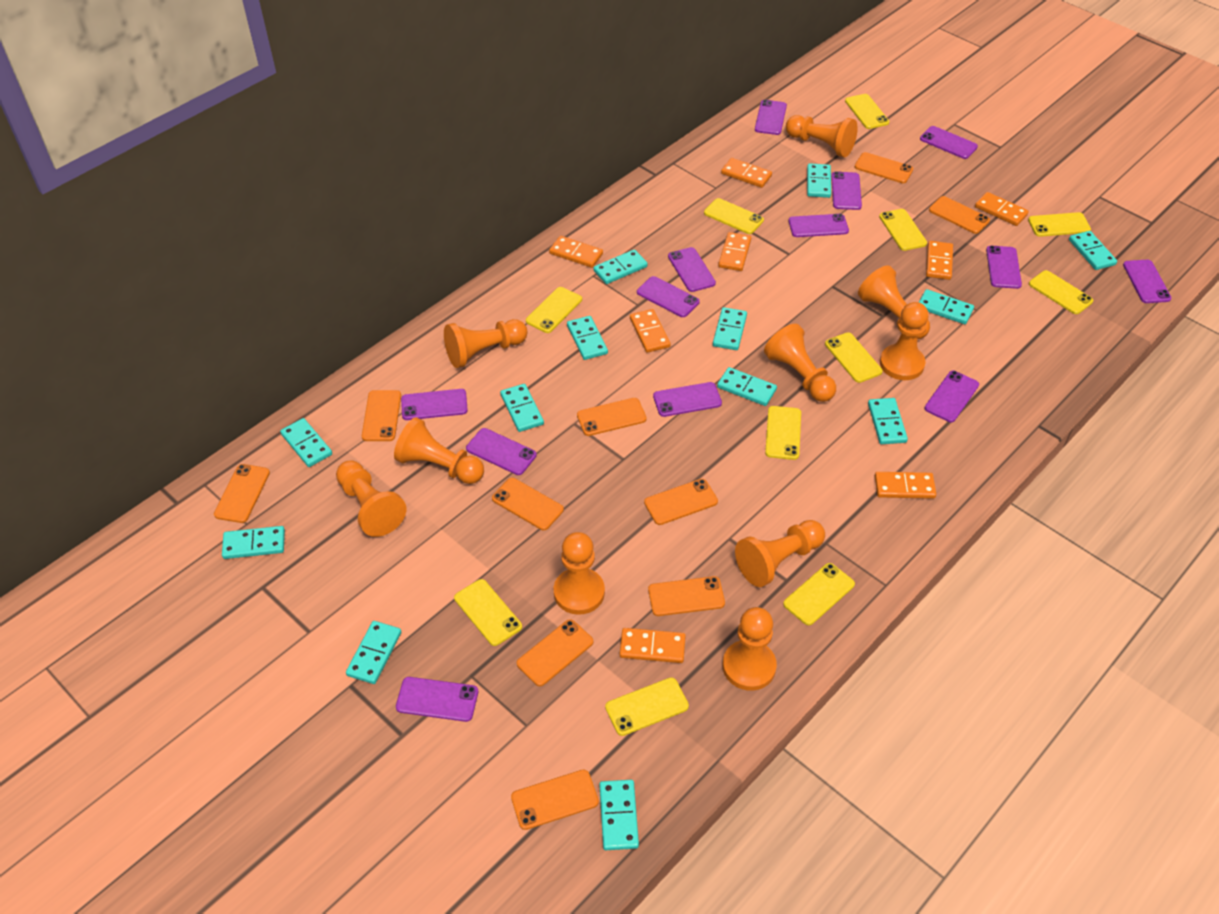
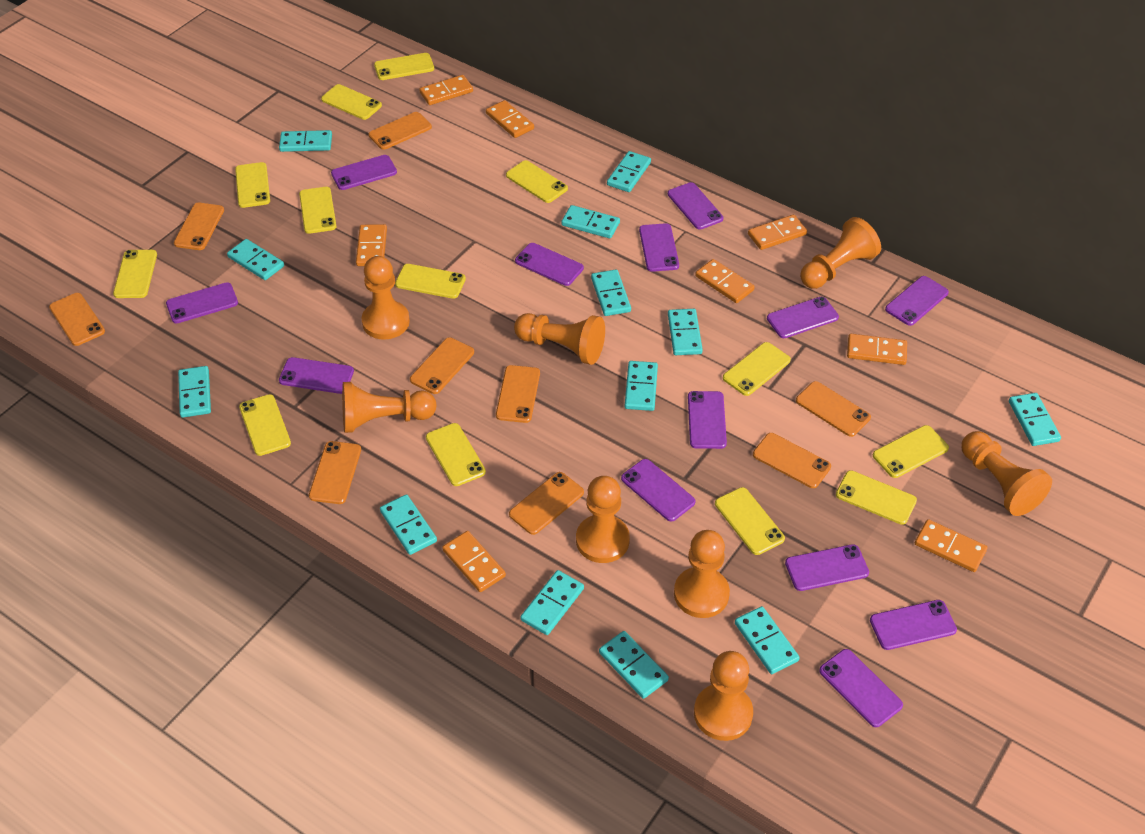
orange pawn: [336,460,406,537] [394,417,484,484] [444,319,527,368] [554,532,605,615] [723,607,777,691] [735,520,825,587] [764,324,836,402] [786,115,858,158] [858,265,930,339] [880,302,929,380] = 10 -> [342,382,437,433] [362,256,410,340] [514,313,605,365] [576,476,630,563] [674,530,730,618] [694,651,753,741] [800,217,881,289] [961,431,1052,516] = 8
orange phone: [214,464,270,523] [362,390,401,441] [492,478,564,530] [511,769,599,830] [517,619,593,686] [577,398,647,436] [644,479,718,525] [648,576,725,616] [855,152,913,183] [929,196,990,234] = 10 -> [49,293,105,346] [174,203,224,250] [309,441,361,504] [368,112,432,150] [410,337,474,394] [496,365,540,423] [509,472,584,535] [753,433,831,488] [796,381,871,437] = 9
yellow phone: [454,579,522,646] [526,287,582,333] [605,678,689,736] [704,198,764,234] [765,406,801,460] [783,563,855,625] [825,332,883,383] [845,94,889,129] [879,209,927,251] [1028,212,1091,237] [1029,270,1093,314] = 11 -> [113,250,157,298] [235,162,270,208] [239,394,291,456] [299,187,337,234] [321,84,382,120] [374,53,434,80] [395,264,466,299] [426,423,486,486] [506,160,568,203] [715,487,785,555] [723,342,791,396] [836,470,917,525] [873,425,949,478] = 13

